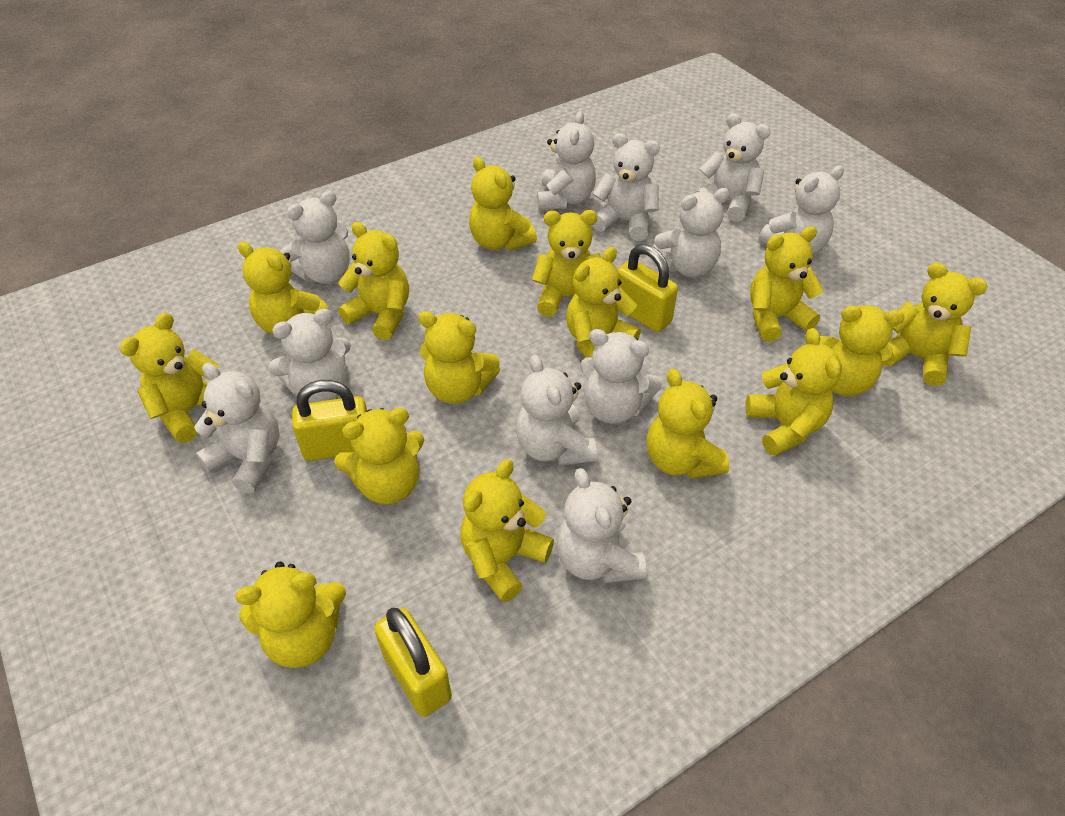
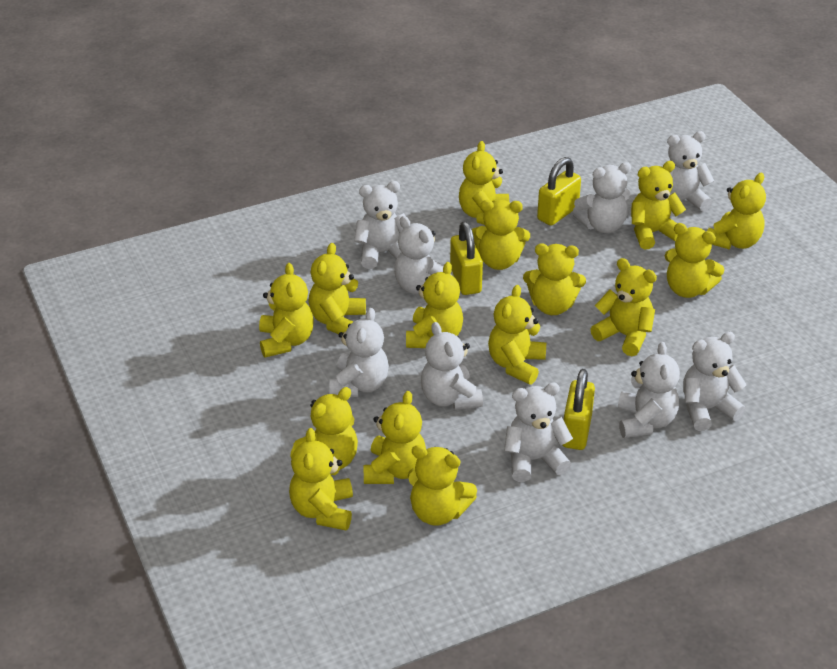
white teddy bear: [194,363,280,494] [268,309,351,403] [280,191,350,284] [516,355,597,466] [537,111,596,210] [556,468,646,584] [580,329,662,424] [592,133,660,241] [652,188,730,277] [695,113,771,222] [758,165,844,254] = 11 -> [329,308,389,397] [354,181,405,269] [394,216,452,294] [421,322,483,410] [504,382,573,482] [572,162,631,233] [618,342,680,438] [667,131,714,216] [683,332,747,431] = 9

